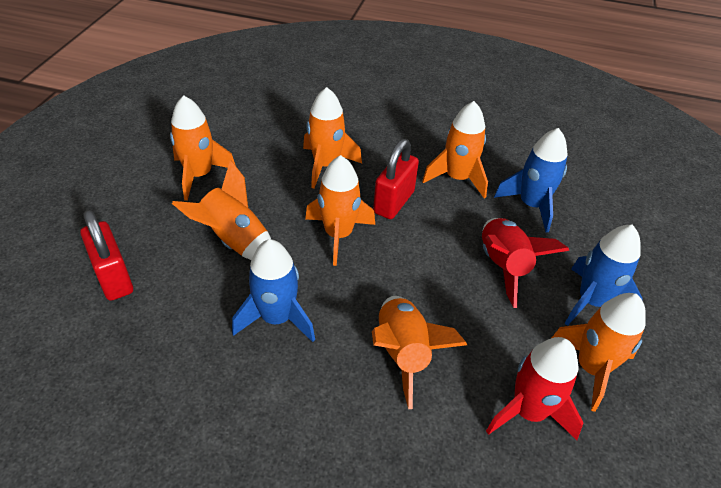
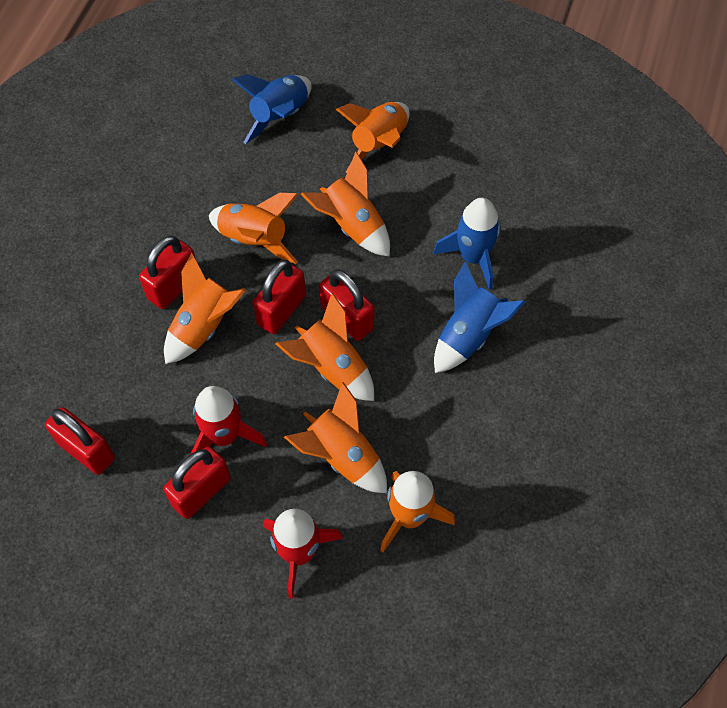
red padlock: [80,210,133,301] [373,139,419,219] = 2 -> [45,407,115,475] [139,236,196,309] [163,446,231,519] [253,260,306,334] [319,269,374,341] = 5

